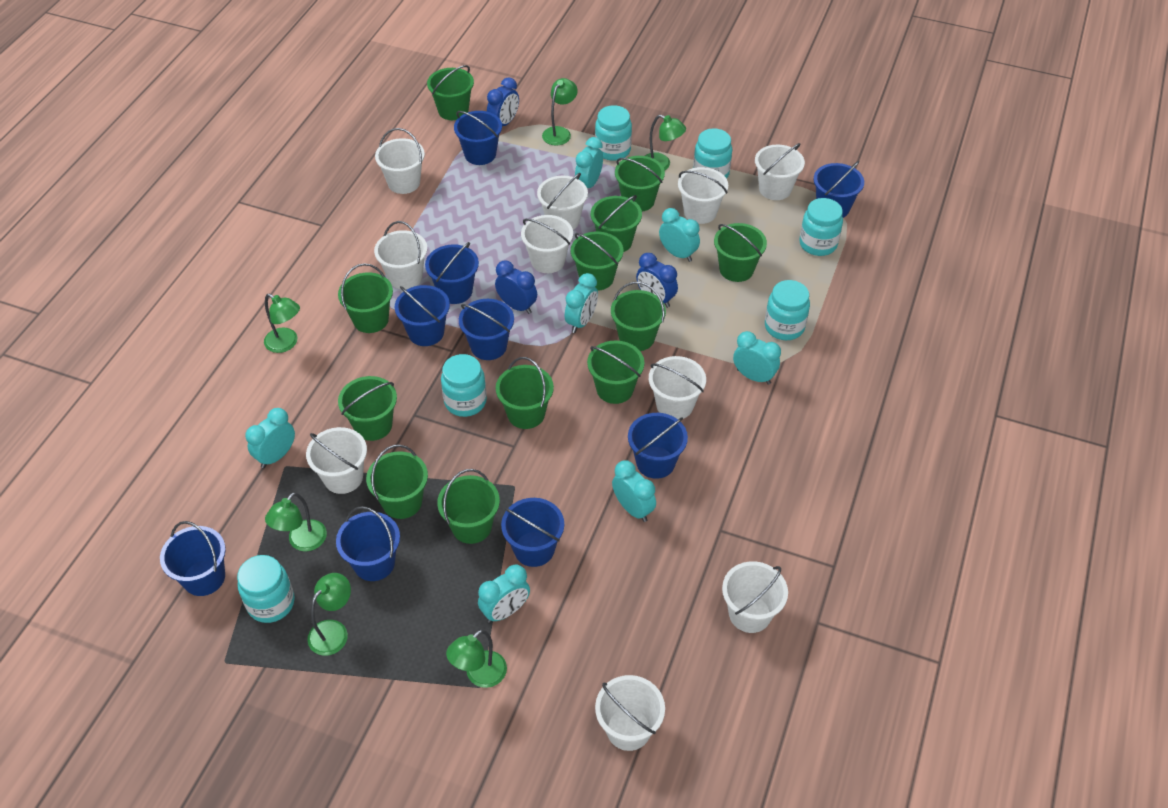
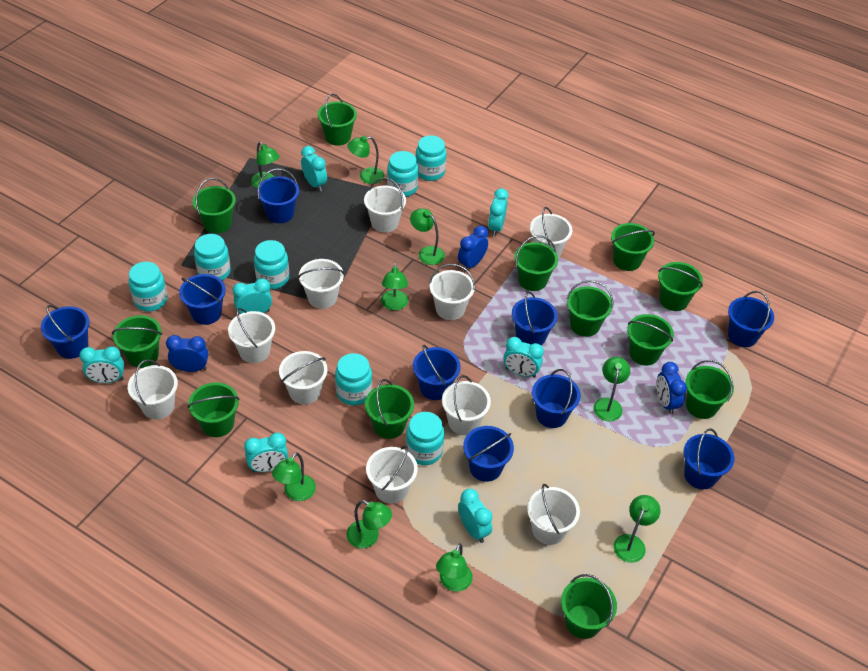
green lamp: [264,294,300,353] [265,492,327,551] [307,573,351,656] [446,629,507,688] [542,78,578,146] [645,114,686,171] = 6 -> [251,142,280,188] [272,452,316,501] [347,136,384,184] [347,500,392,548] [381,262,408,310] [410,208,445,265] [436,543,473,592] [593,357,631,421] [614,495,661,563] = 9
turquoise jar: [237,555,295,623] [441,354,487,417] [595,105,632,161] [693,129,732,179] [765,280,810,340] [799,198,843,256] = 6 -> [129,262,168,312] [194,234,231,280] [254,240,289,289] [335,353,372,405] [387,151,418,197] [406,412,444,465] [415,135,446,181] = 7

